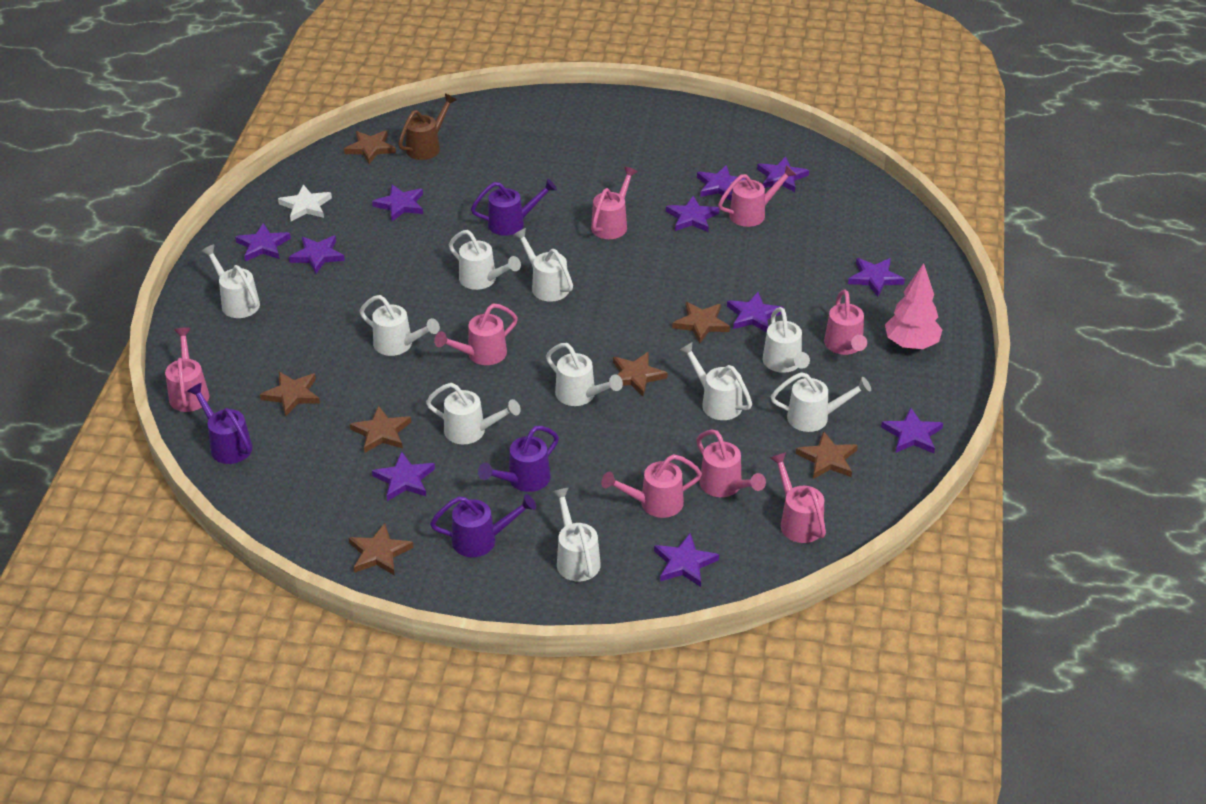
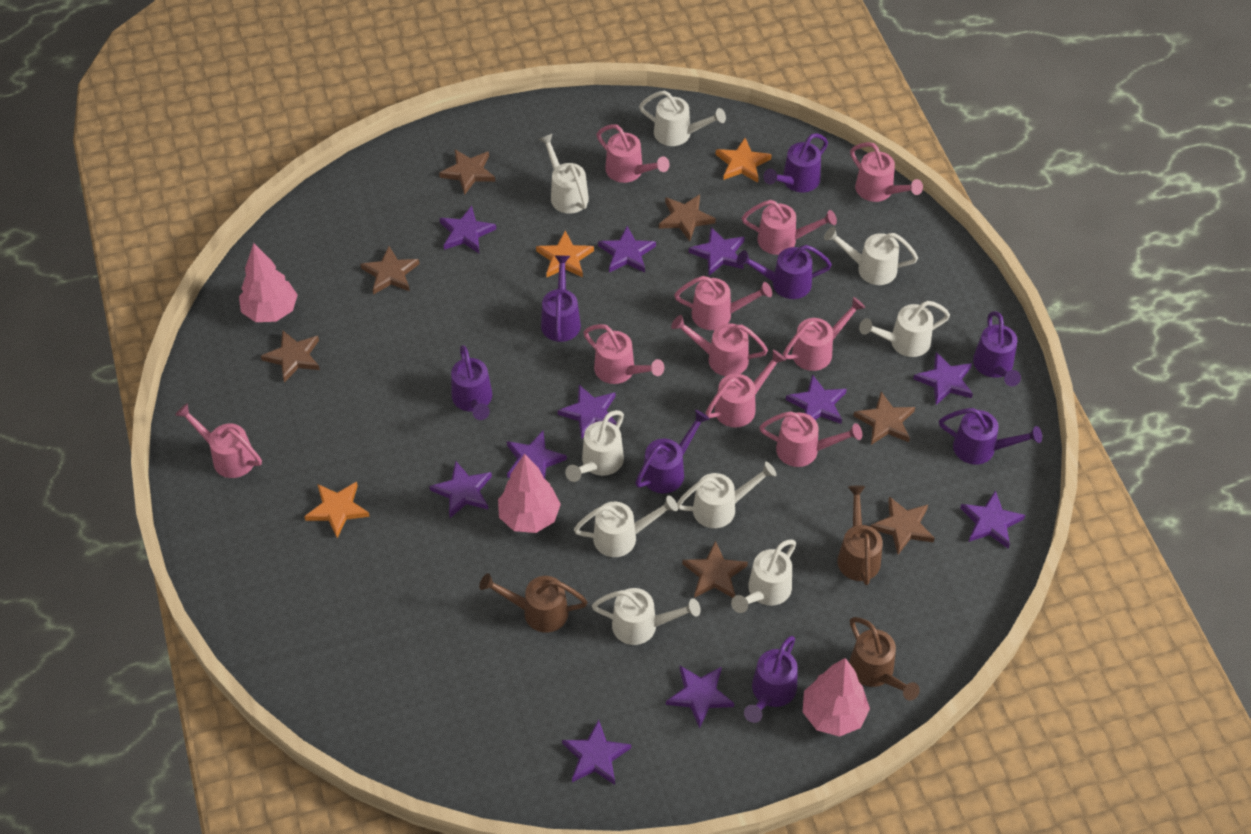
brown watering can: [398,93,457,160] = 1 -> [479,573,588,633] [837,485,883,585] [849,617,920,701] = 3
orange star: none = 0 -> [304,482,370,538] [536,231,594,278] [715,138,772,183] = 3
pink tree: [885,263,942,350] = 1 -> [239,243,298,322] [498,454,561,533] [803,658,870,737] = 3
pink watering can: [165,327,209,412] [434,304,518,365] [591,167,638,239] [602,454,702,518] [696,429,766,497] [718,165,796,227] [770,452,826,543] [824,290,867,355] = 8 -> [175,403,262,478] [583,324,664,384] [596,124,669,183] [671,315,768,376] [674,276,772,330] [706,350,786,428] [742,200,837,255] [759,411,862,467] [783,297,865,371] [850,142,923,202] = 10
purple watering can: [187,383,252,464] [430,494,536,557] [471,179,557,236] [478,426,559,492] = 4 -> [451,345,492,420] [541,255,581,342] [635,410,710,493] [737,245,832,299] [744,636,798,723] [763,133,828,192] [939,408,1042,465] [973,311,1021,386] = 8
white star: [278,185,332,221] = 1 -> none = 0
white watering can: [201,244,260,318] [359,295,440,356] [426,383,521,444] [449,230,521,290] [513,228,573,302] [546,343,623,406] [552,488,601,581] [679,342,752,420] [763,307,810,373] [771,372,871,432] = 10 -> [539,134,589,214] [565,410,624,482] [574,495,678,557] [592,588,701,645] [639,91,726,146] [677,462,776,528] [731,540,796,613] [824,227,918,285] [859,301,950,357] = 9

